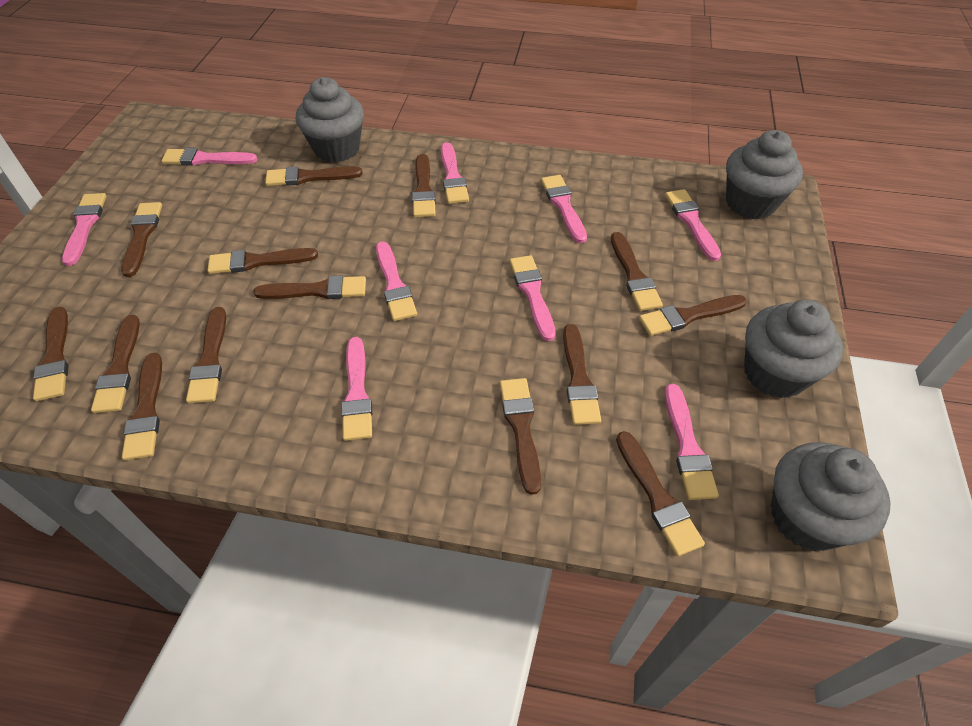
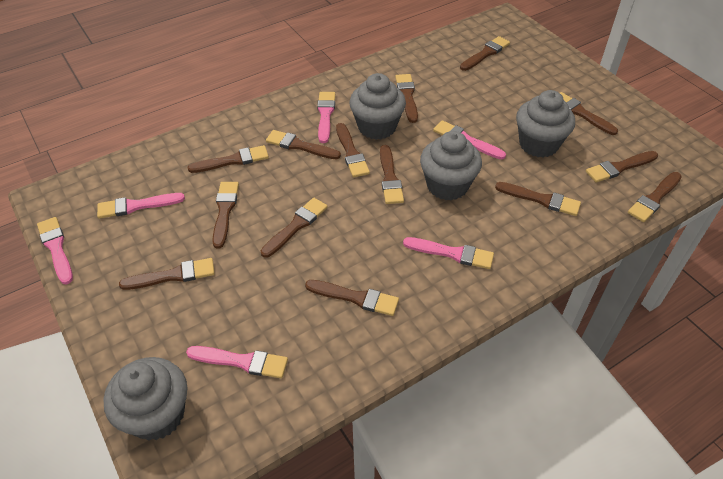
pink brush: [62,193,107,266] [161,148,257,166] [341,337,372,441] [376,241,417,321] [441,142,469,204] [510,255,556,341] [541,175,587,243] [665,189,721,261] [665,384,719,500] = 9 -> [37,217,73,285] [97,193,185,218] [186,346,288,378] [317,92,335,143] [403,237,494,269] [433,120,506,159] = 6

